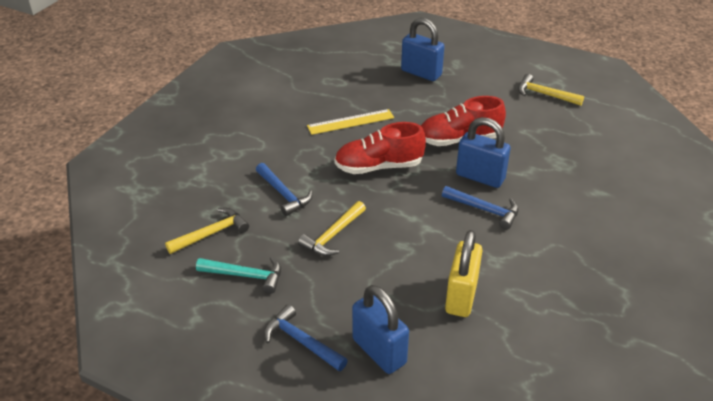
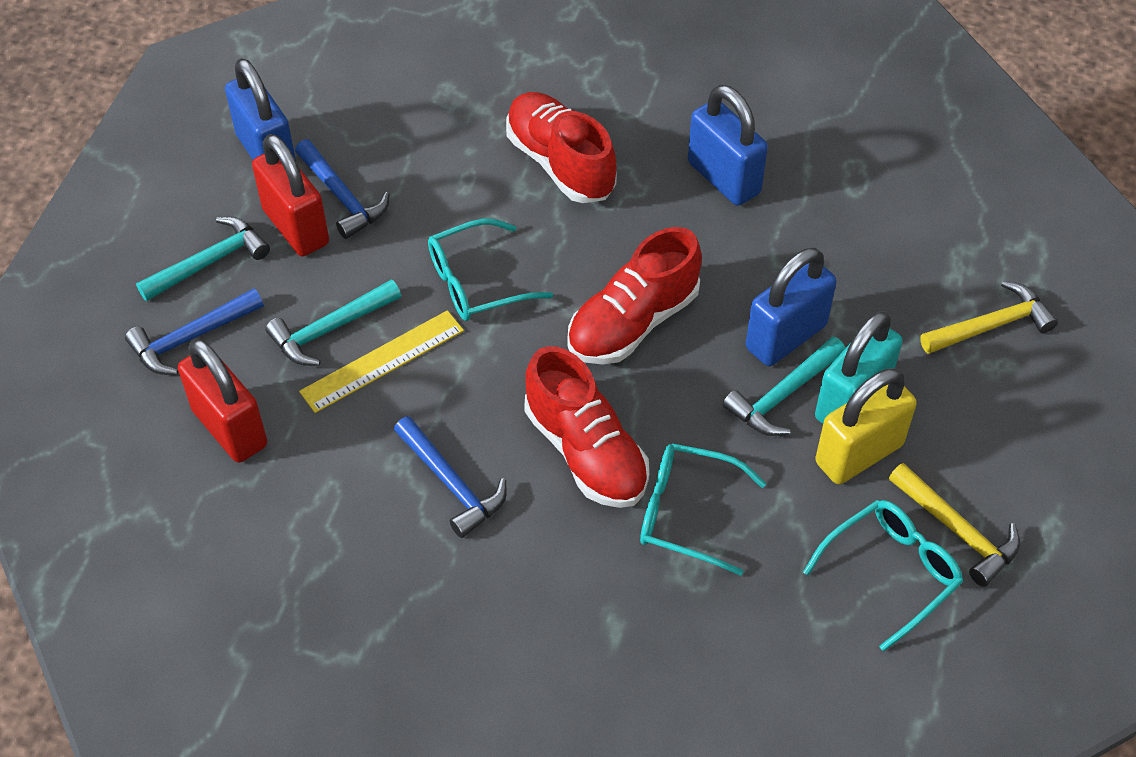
red padlock: none = 0 -> [178,338,267,463] [252,134,329,256] = 2
red shoe: [334,122,426,174] [421,96,506,146] = 2 -> [506,92,617,203] [524,346,649,508] [567,227,702,365] = 3
turquoise glasses: none = 0 -> [428,219,553,321] [640,443,766,576] [803,500,963,651] = 3
turquoise hammer: [196,256,281,294] = 1 -> [136,217,270,301] [265,280,401,366] [723,337,845,436] = 3
turquoise padlock: none = 0 -> [815,311,903,424] = 1
yellow hammer: [165,208,249,254] [298,201,366,256] [518,74,584,106] = 3 -> [889,463,1020,587] [920,281,1058,354] = 2

